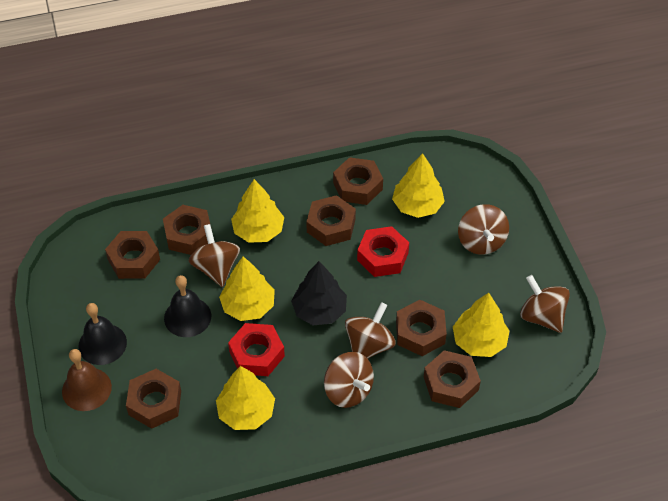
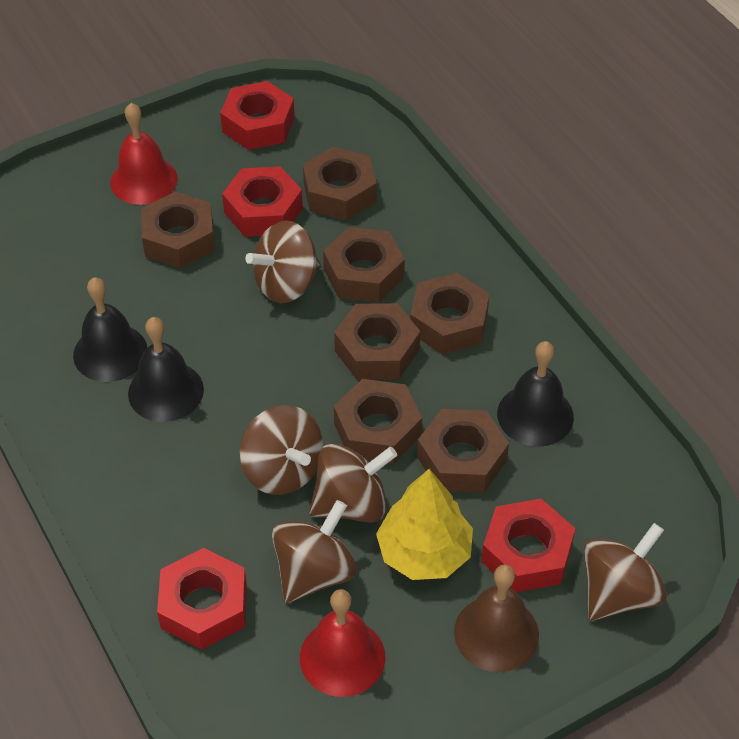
black bell: [78,303,127,365] [164,275,211,337] = 2 -> [73,277,147,382] [128,317,204,422] [497,341,574,447] = 3
black tree: [291,261,347,325] = 1 -> none = 0
red bell: none = 0 -> [110,103,178,205] [300,589,386,697] = 2
red nut: [228,323,285,376] [357,226,409,277] = 2 -> [157,548,247,650] [220,81,295,150] [222,166,303,237] [481,499,575,592] = 4
yellow tree: [216,366,275,430] [219,256,275,321] [231,179,284,243] [392,153,445,218] [453,293,510,357] = 5 -> [376,469,473,580] = 1

